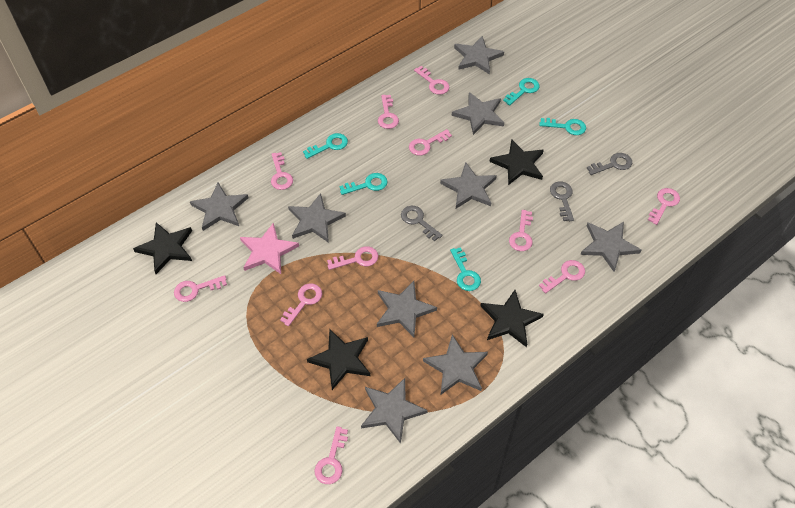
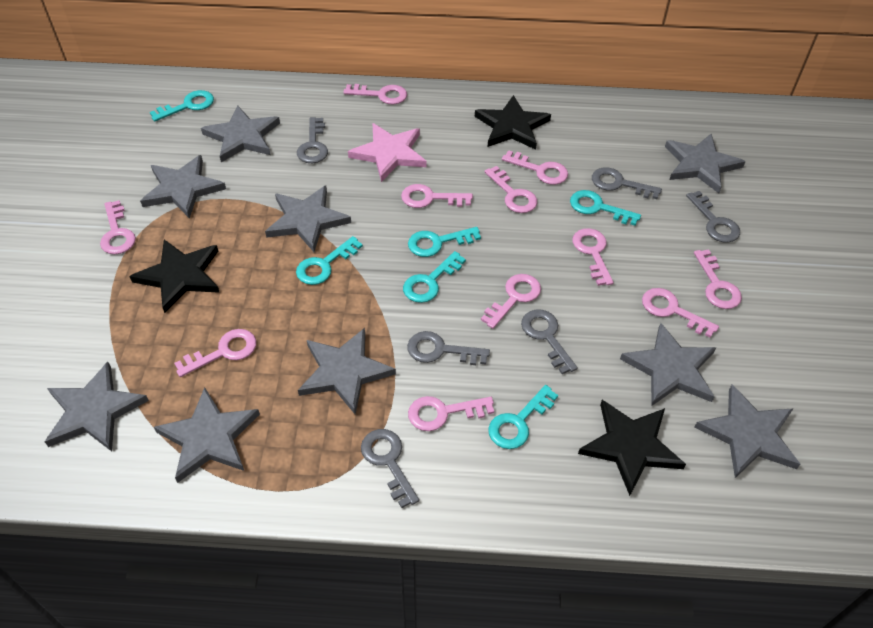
black star: [133,222,192,274] [307,330,370,390] [480,290,544,347] [489,139,544,185] = 4 -> [129,240,220,313] [475,95,551,150] [578,400,686,496] = 3
grey key: [401,206,442,241] [550,182,574,221] [587,153,632,175] = 3 -> [297,117,328,163] [361,429,419,508] [407,331,490,365] [521,309,578,374] [592,167,662,199] [686,191,740,243] = 6
turquoise key: [303,133,348,159] [339,173,388,195] [450,247,481,291] [503,78,540,106] [539,118,586,135] = 5 -> [150,90,214,122] [296,236,363,285] [403,251,466,303] [408,227,481,257] [488,385,558,449] [570,190,641,226] = 6

